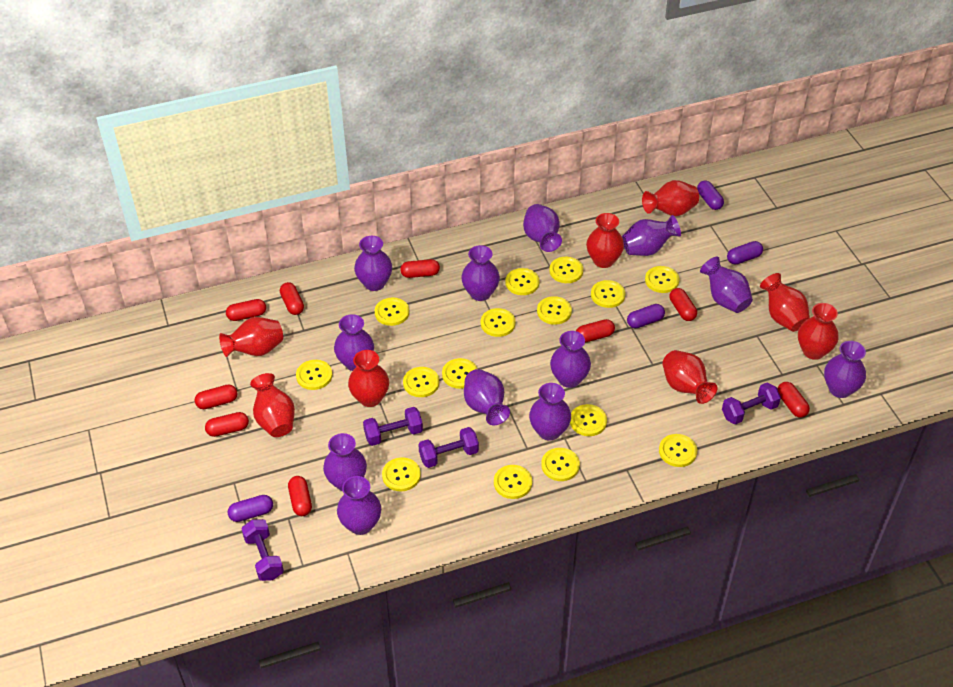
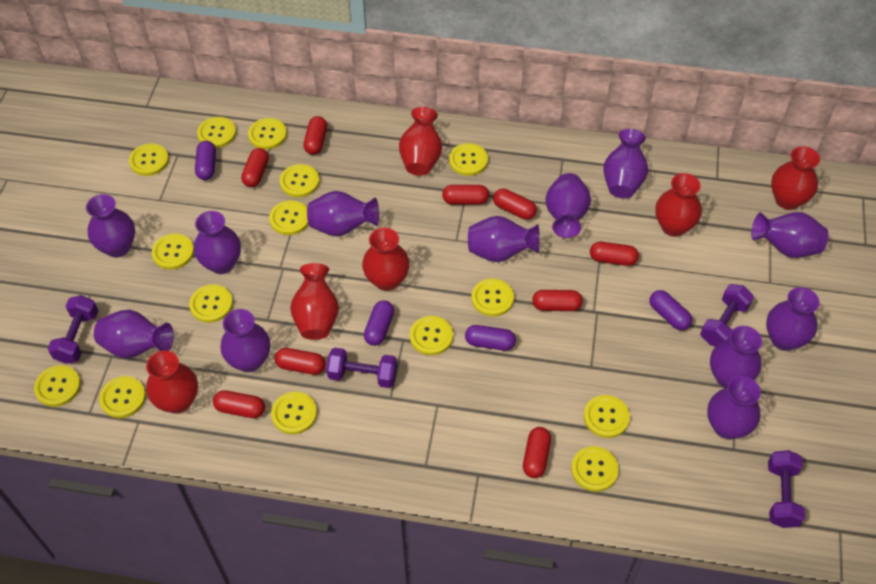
red vase: [219,317,283,357] [250,373,295,437] [348,350,389,407] [586,213,624,268] [642,180,699,216] [662,350,717,404] [760,273,810,332] [798,303,838,360] = 8 -> [146,350,198,414] [290,263,339,340] [362,227,410,291] [399,107,442,176] [655,173,702,237] [771,146,820,210] = 6

